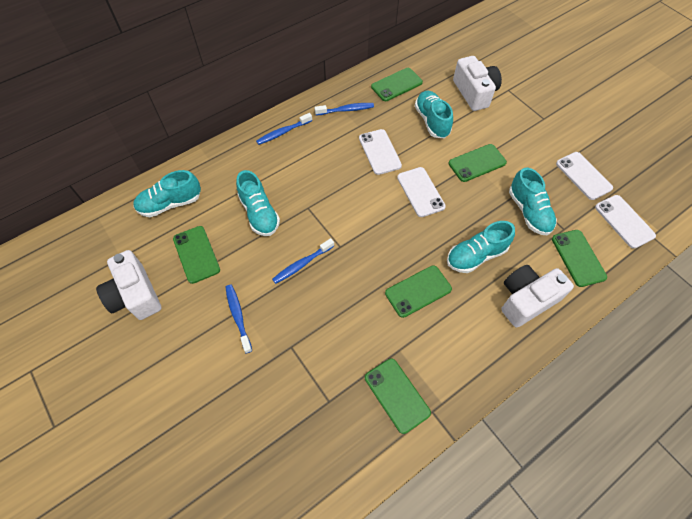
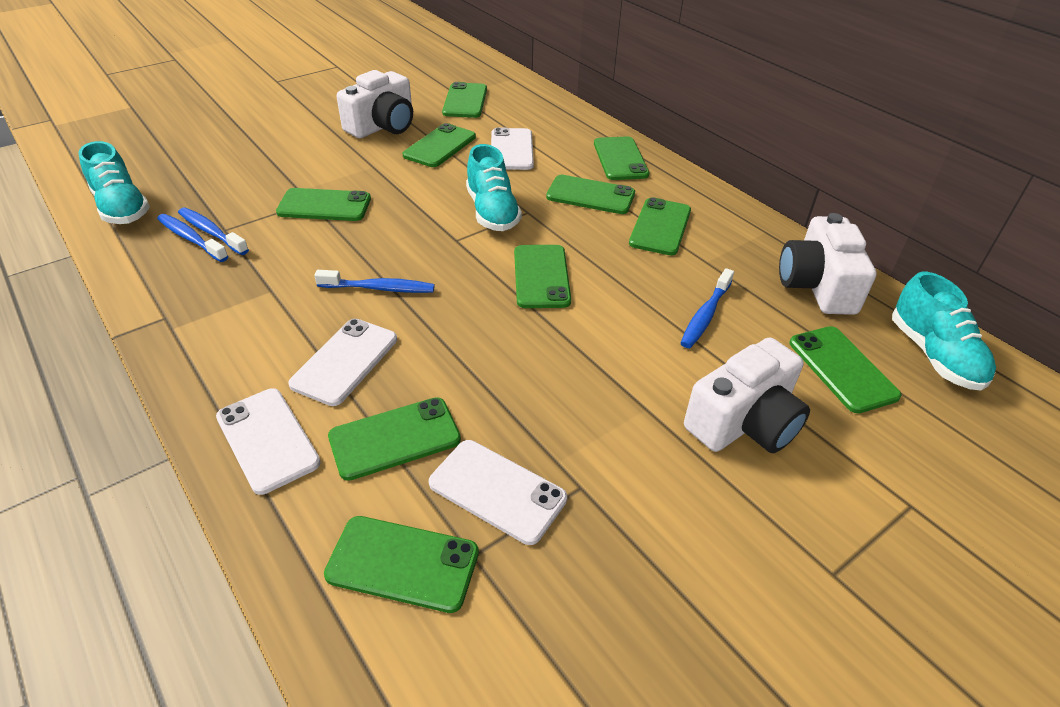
green phone: [173,226,220,284] [365,358,431,434] [371,68,423,101] [385,265,452,318] [448,144,507,182] [552,230,607,287] = 6 -> [276,188,371,221] [324,516,479,613] [328,397,461,481] [403,123,476,167] [442,82,487,118] [514,245,571,308] [546,175,635,214] [594,137,649,180] [629,197,691,256] [789,326,902,413] = 10
turquoise shoe: [133,170,201,217] [236,170,280,236] [415,91,453,138] [447,221,515,273] [509,167,557,235] = 5 -> [78,141,150,224] [466,144,522,231] [892,272,996,391] = 3

